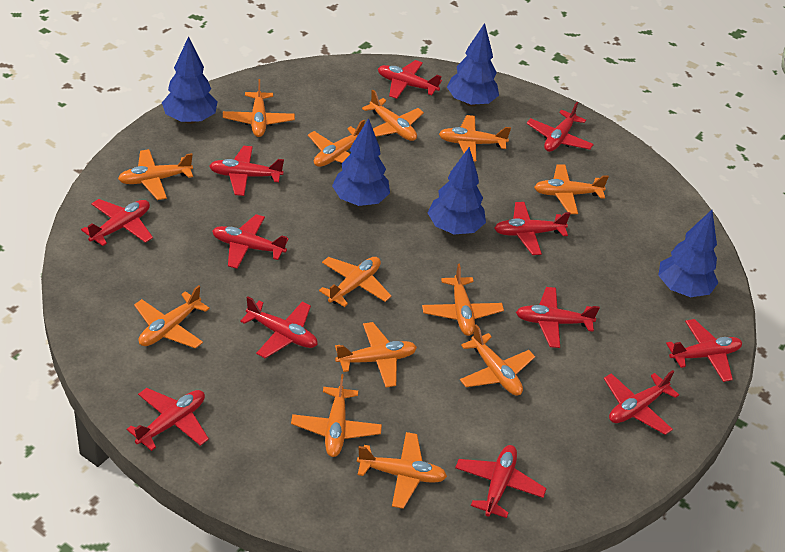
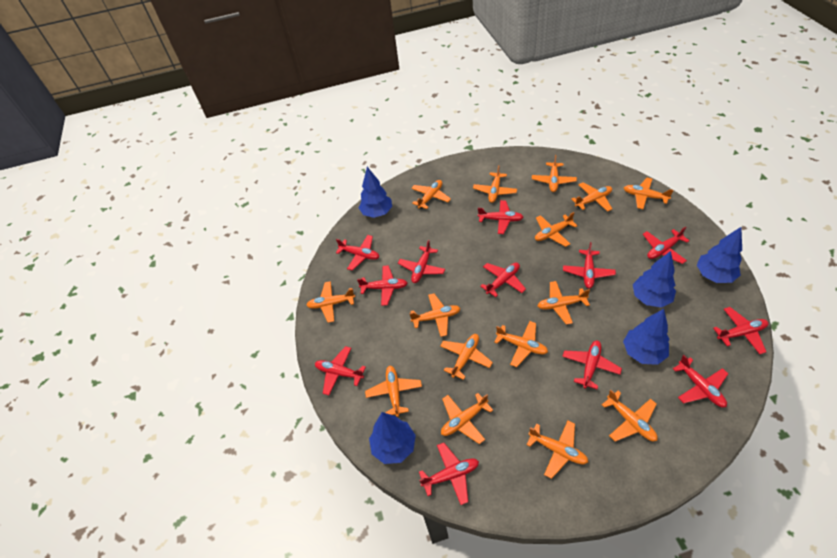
orange plane: [118,149,193,200] [134,285,210,349] [223,79,295,137] [291,374,382,457] [308,120,365,167] [319,257,391,307] [335,322,417,388] [357,432,447,509] [362,90,424,141] [422,264,504,336] [439,115,511,162] [460,324,535,396] [534,164,609,214] = 13 -> [306,281,355,323] [365,366,422,417] [409,293,461,337] [411,180,451,209] [440,334,493,380] [441,393,493,444] [473,165,517,203] [494,321,548,367] [526,421,588,479] [532,155,577,192] [535,212,577,247] [537,281,590,325] [572,182,612,212] [602,390,658,441] [624,178,674,209] = 15

